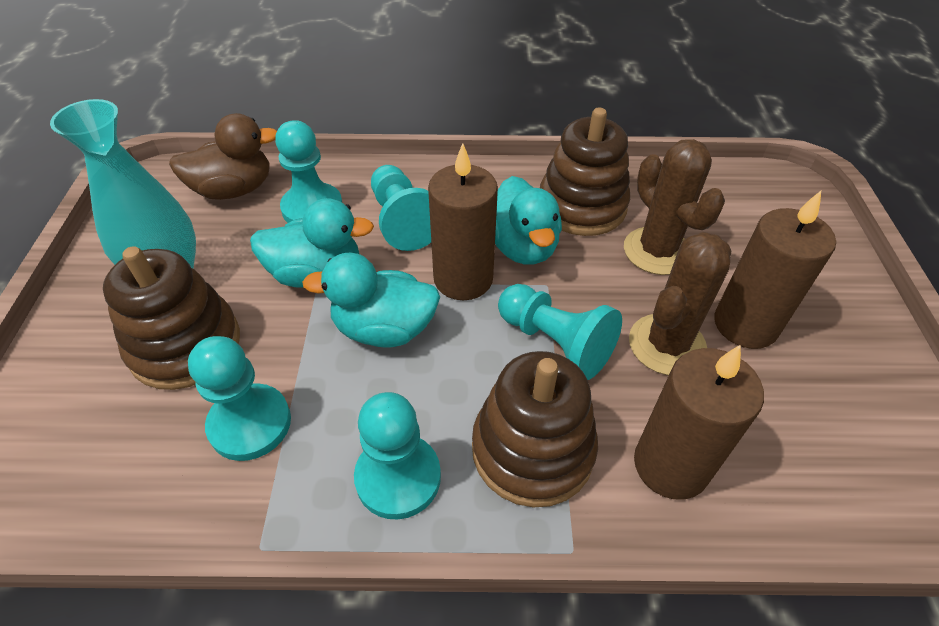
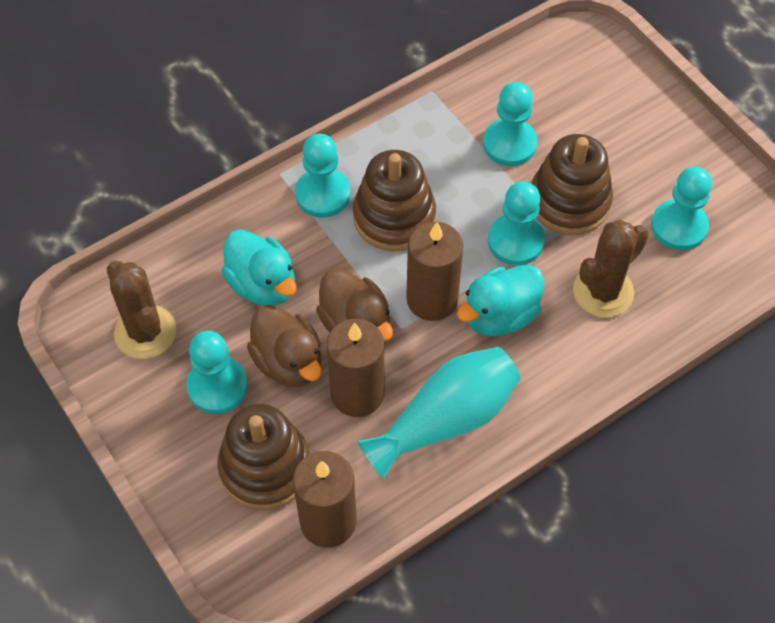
brown duck: [169,113,277,200] = 1 -> [247,305,322,387] [316,268,393,341] = 2
turquoise duck: [250,198,374,288] [302,253,440,348] [495,176,562,265] = 3 -> [222,230,296,306] [457,265,544,336] = 2

